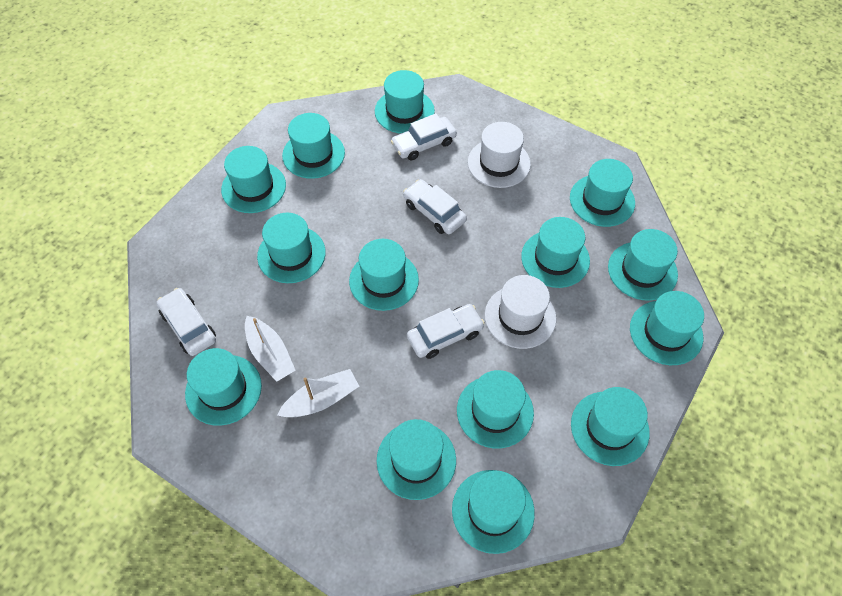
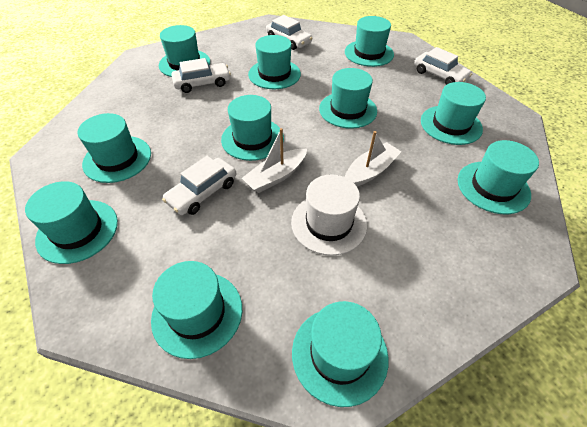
turquoise hat: [185,348,262,426] [221,146,286,213] [257,213,326,283] [282,113,345,179] [349,239,419,311] [375,70,435,133] [376,419,456,500] [452,470,535,554] [457,370,534,448] [521,217,590,288] [570,159,635,227] [571,387,650,466] [608,229,678,301] [630,291,704,365] = 14 -> [25,181,118,264] [78,113,151,183] [151,261,242,359] [159,25,210,77] [221,95,284,161] [248,35,301,89] [292,301,389,407] [319,68,377,129] [345,16,394,67] [421,82,486,145] [458,140,539,214] = 11
white hat: [468,122,531,188] [485,275,557,349] = 2 -> [291,175,367,256] = 1

